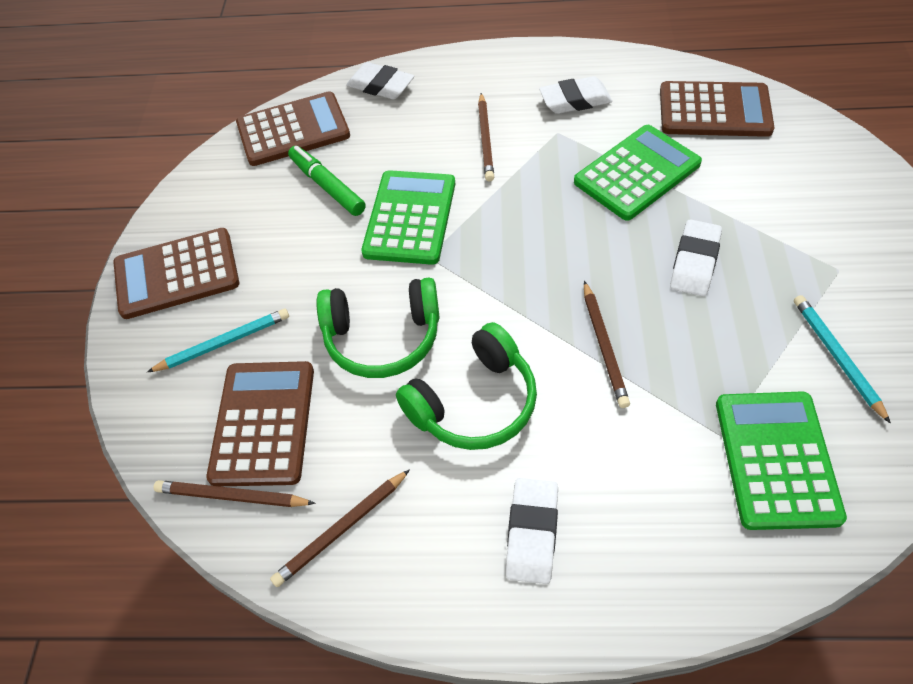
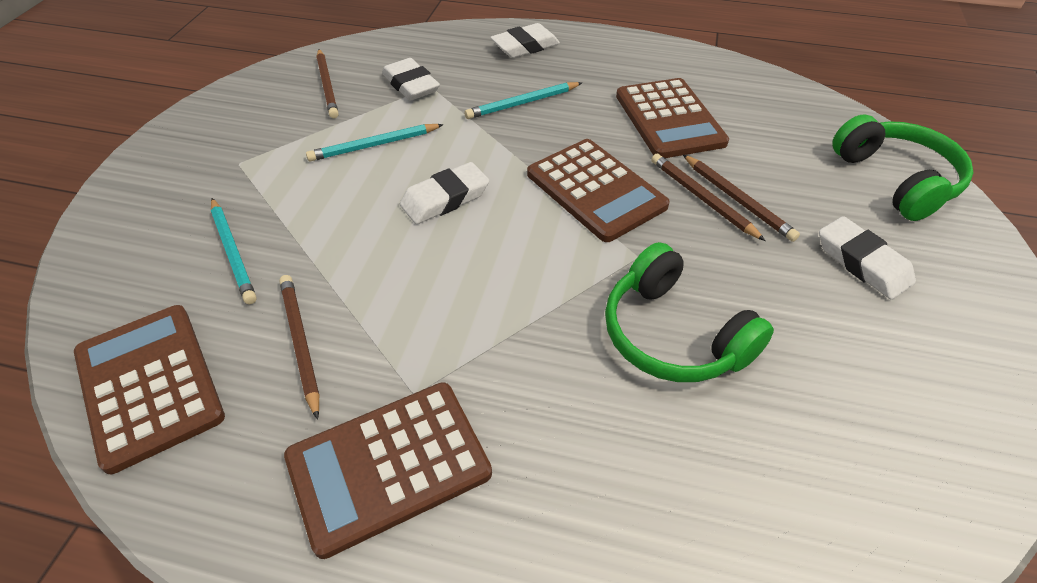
green calculator: [361,170,455,265] [574,125,702,221] [716,391,847,530] = 3 -> none = 0
green marker: [288,146,366,216] = 1 -> none = 0
turquoise pencil: [147,309,289,372] [794,295,891,424] = 2 -> [211,198,257,304] [306,124,444,162] [465,82,582,119] = 3

